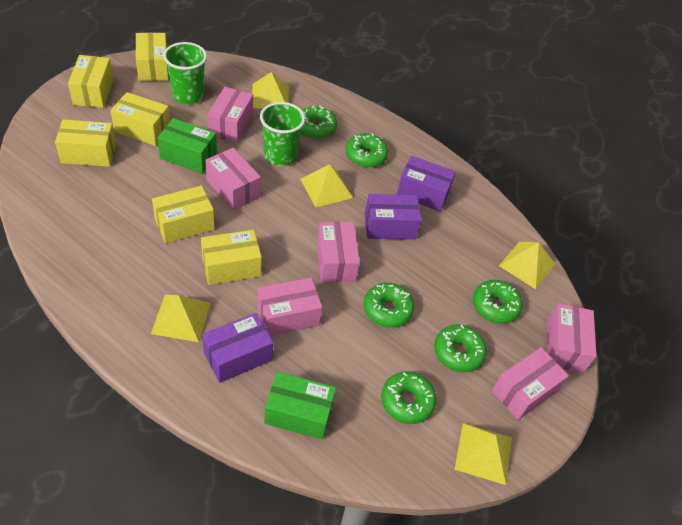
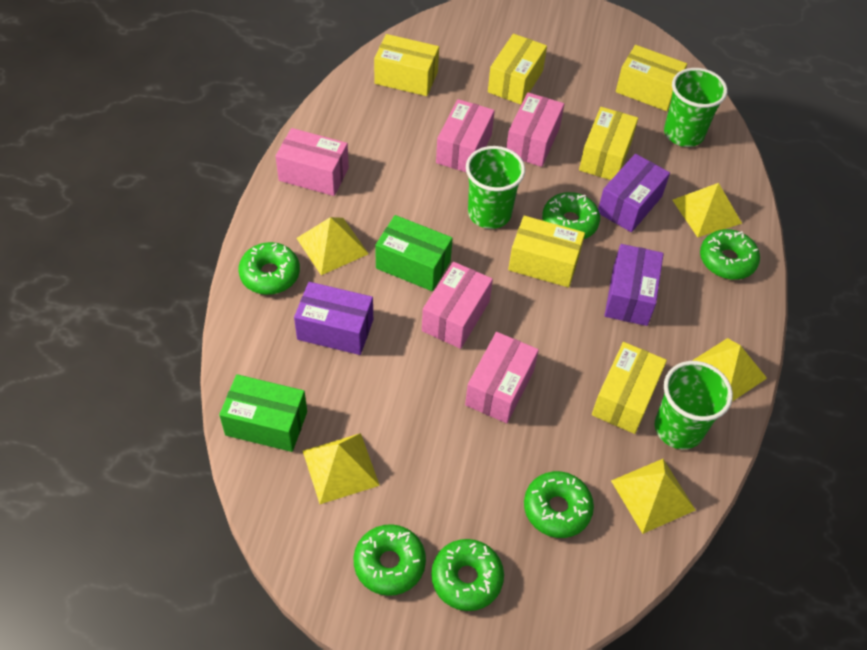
green cup: [163,42,207,104] [260,102,305,166] = 2 -> [466,146,525,229] [655,361,733,449] [664,68,728,147] = 3
pink box: [205,148,261,210] [208,87,253,143] [257,278,322,336] [317,222,360,282] [492,347,569,420] [547,303,597,373] = 6 -> [276,128,349,196] [422,262,493,349] [436,99,495,172] [465,332,539,423] [506,92,564,167] = 5

